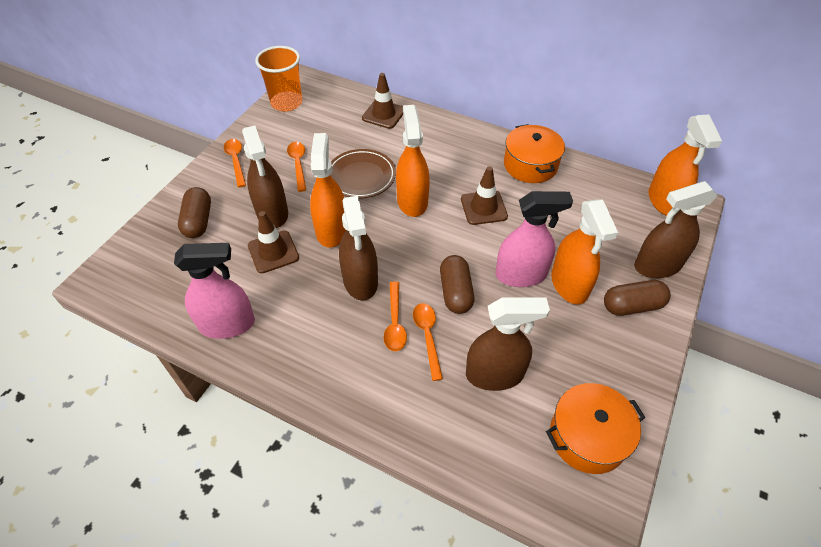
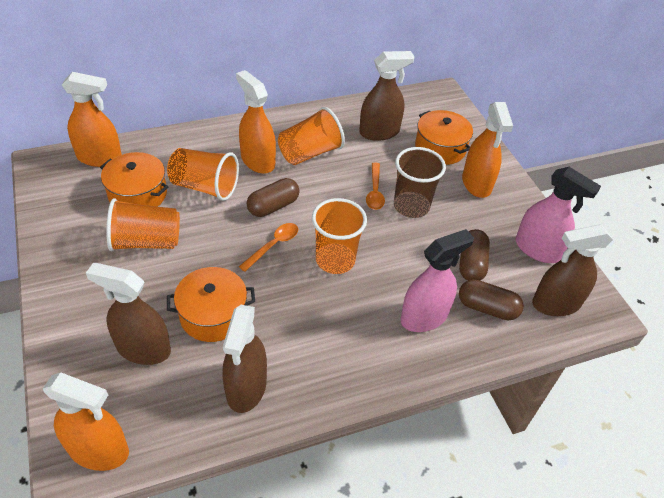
brown cup: none = 0 -> [394,147,446,218] = 1
brown plate: [330,149,396,198] = 1 -> none = 0
brown traffic cone: [248,211,299,273] [362,73,403,129] [461,166,508,225] = 3 -> none = 0
orange cup: [255,46,302,112] = 1 -> [106,198,180,251] [167,148,239,201] [278,107,345,165] [312,198,367,274] = 4
orange pot: [504,124,565,183] [546,383,645,474] = 2 -> [100,152,168,207] [167,267,255,342] [415,110,473,165] = 3
orange spoon: [224,139,246,187] [287,142,306,192] [383,281,407,352] [413,303,443,381] = 4 -> [239,223,298,272] [366,162,385,210] = 2

